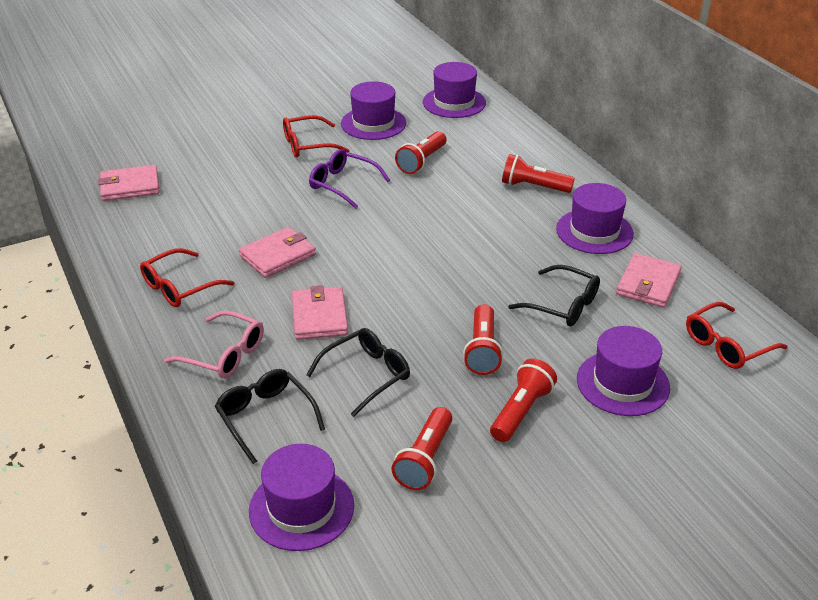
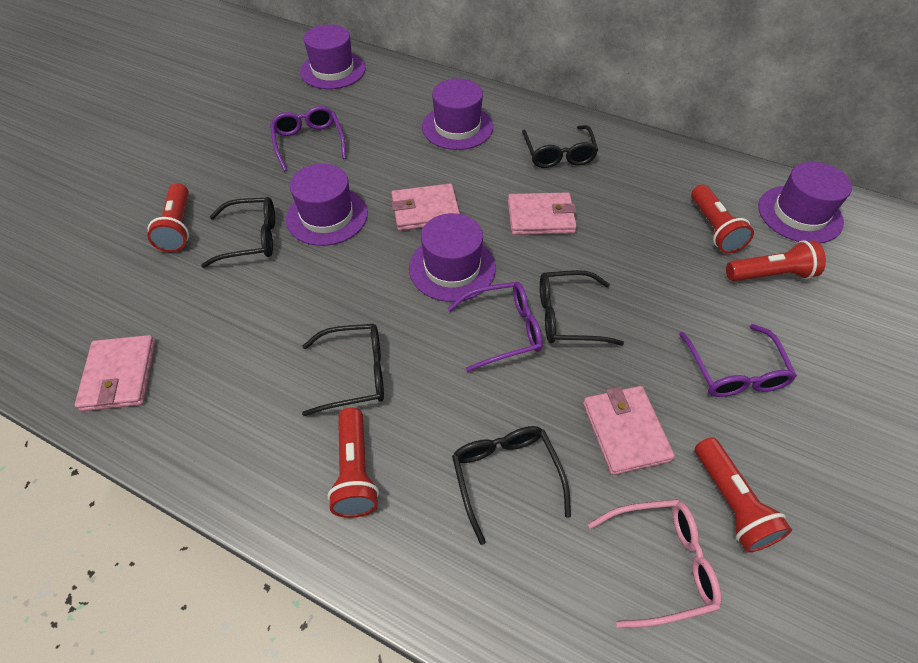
black glasses: [215,369,325,464] [306,328,410,417] [508,265,600,326] = 3 -> [201,197,275,268] [302,324,384,416] [452,426,571,545] [522,125,598,168] [540,270,624,346] = 5
purple glasses: [309,149,390,209] = 1 -> [270,106,346,171] [447,282,543,372] [679,324,797,397] = 3
red glasses: [140,248,234,307] [283,115,349,157] [686,302,788,369] = 3 -> none = 0

